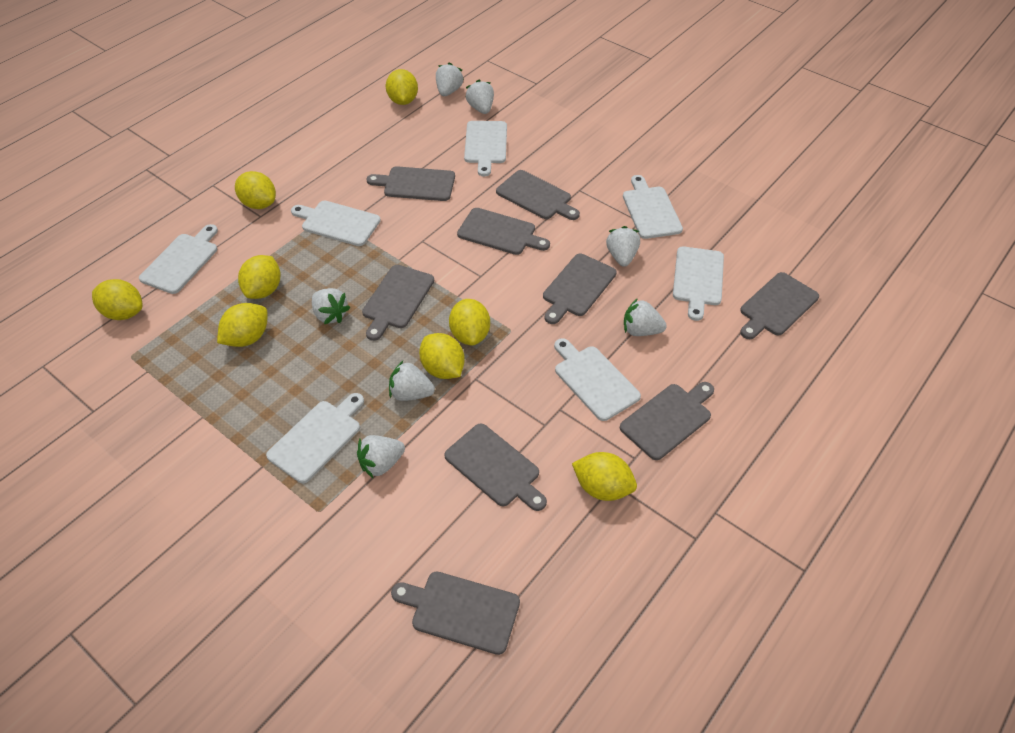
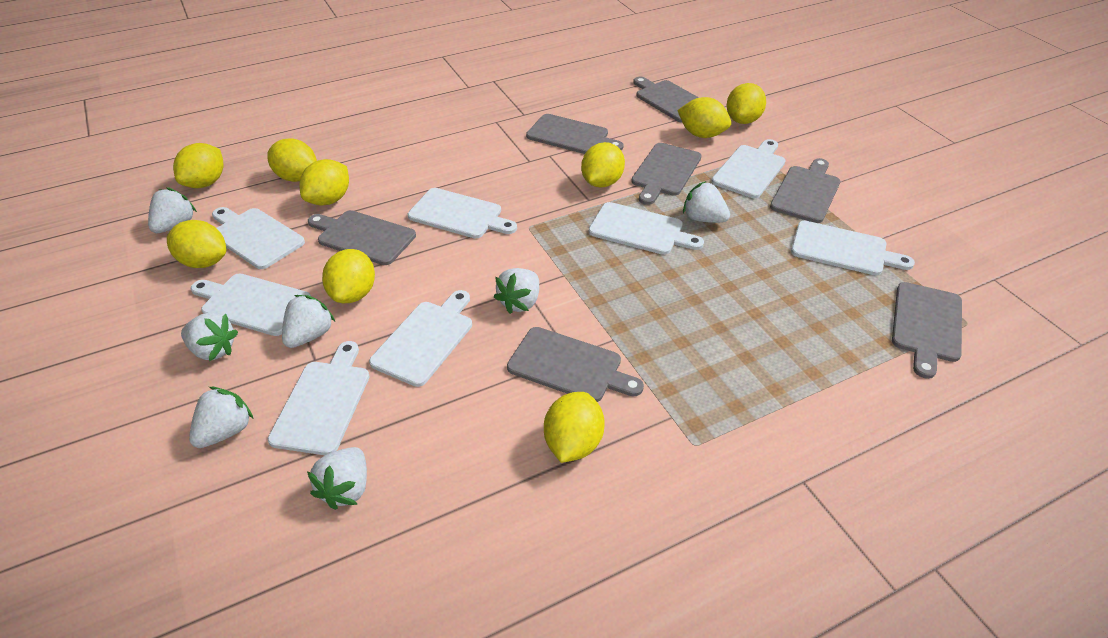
grey cutting board: [362,265,434,341] [367,166,455,201] [391,571,520,655] [444,423,547,511] [457,208,550,255] [496,170,580,220] [543,254,617,324] [620,382,714,460] [740,272,819,339] = 9 -> [308,210,416,265] [507,327,644,402] [526,114,624,154] [631,143,702,205] [633,77,699,123] [770,158,840,223] [892,282,962,379] = 7
white cutting board: [139,224,218,294] [266,393,364,483] [291,200,381,246] [464,121,507,177] [554,338,641,421] [623,175,683,239] [673,246,724,321] = 7 -> [191,274,311,336] [212,207,305,269] [268,341,370,455] [369,290,472,387] [408,188,517,238] [589,202,704,255] [712,139,786,198] [791,221,915,275] = 8
yellow lemon: [92,279,143,320] [217,303,268,347] [235,171,276,209] [238,255,281,299] [386,69,418,105] [419,333,465,379] [449,299,490,346] [572,452,637,501] = 8 -> [167,220,226,268] [173,143,224,188] [267,138,317,182] [300,159,349,206] [322,249,375,303] [544,392,605,463] [581,142,625,188] [677,97,731,138] [727,83,766,124] = 9

